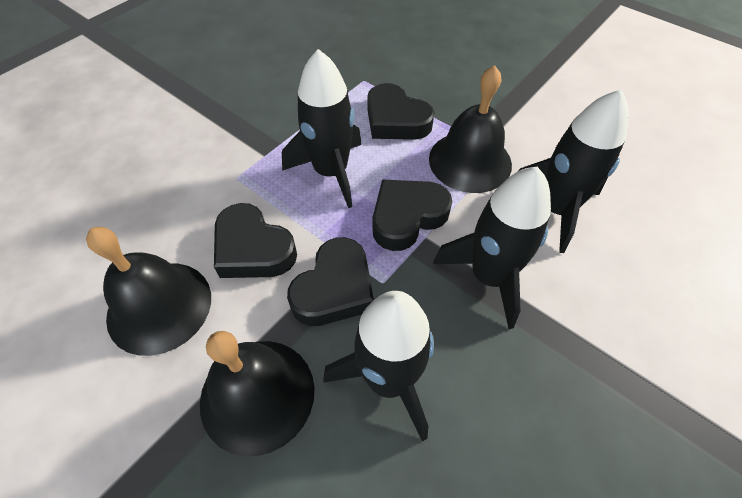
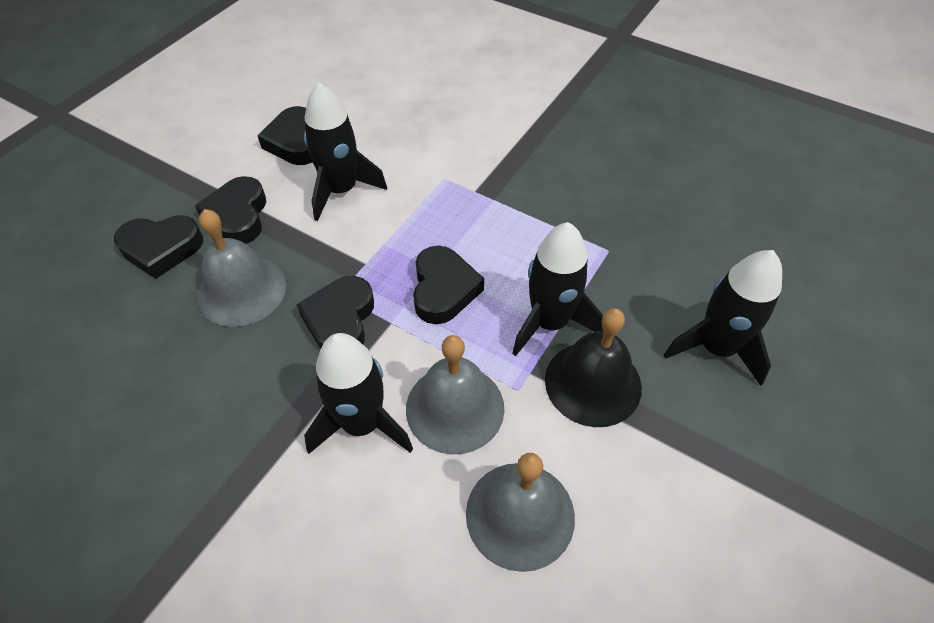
black bell: [86,227,211,356] [200,331,315,456] [429,65,512,193] = 3 -> [545,308,642,427] = 1
black heart: [214,203,297,278] [287,237,374,326] [367,83,434,140] [373,179,452,251] = 4 -> [114,215,203,279] [195,176,266,244] [258,106,312,165] [296,276,374,349] [413,246,484,324] = 5
grey bell: none = 0 -> [197,209,286,327] [406,335,505,455] [466,453,575,572] = 3

